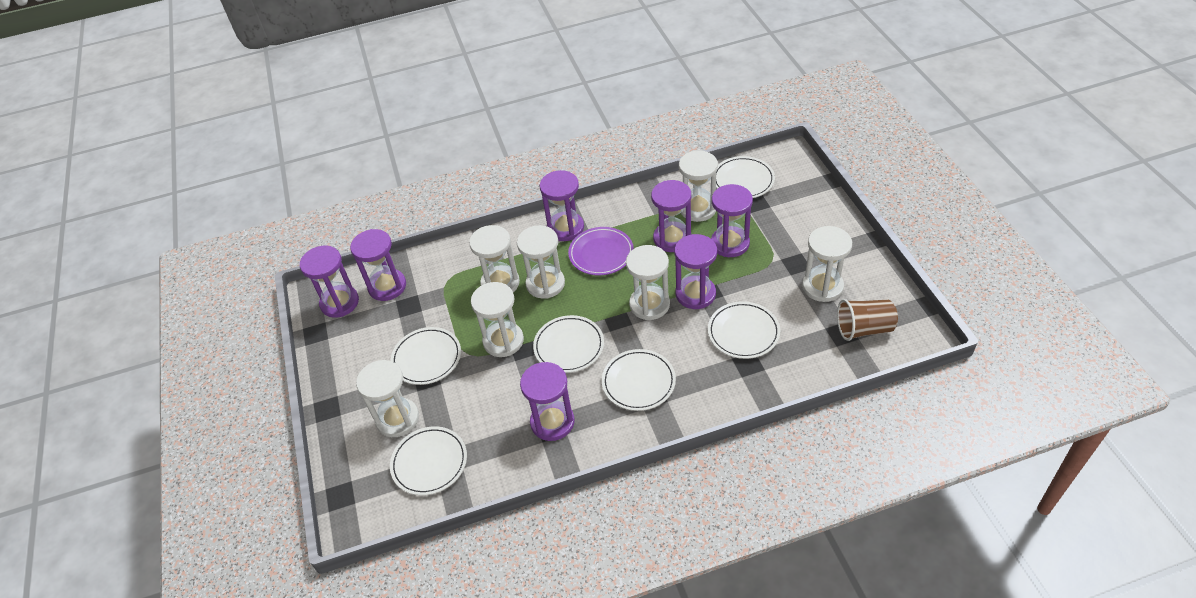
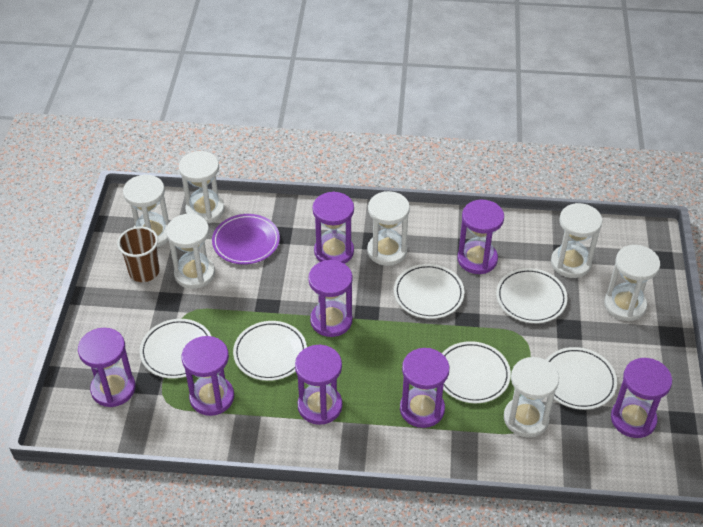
purple hourglass: [300,245,359,318] [350,229,406,301] [520,362,574,441] [540,170,584,241] [651,180,691,252] [675,234,717,309] [711,184,753,257] = 7 -> [78,328,136,407] [182,336,234,416] [295,345,343,425] [308,260,353,337] [312,192,354,264] [400,348,450,428] [458,200,504,274] [611,358,672,438] = 8

